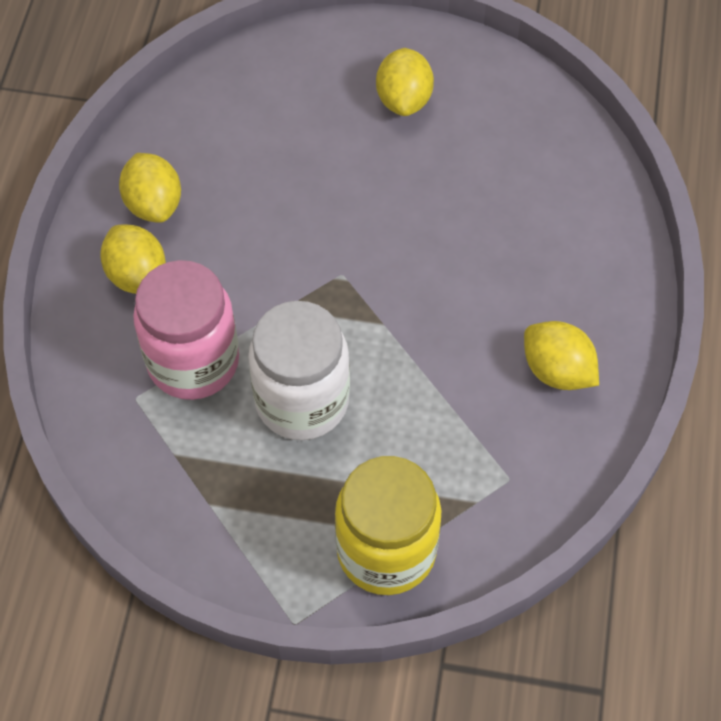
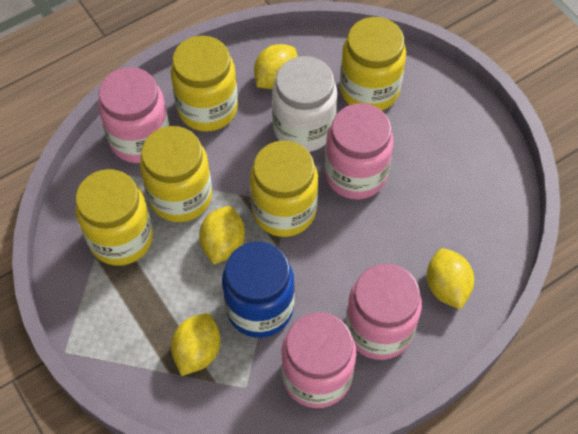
blue jar: none = 0 -> [222,242,294,338] = 1
pink jar: [133,260,239,400] = 1 -> [98,67,169,163] [281,312,356,408] [325,103,394,200] [346,264,422,360] = 4
yellow jar: [335,456,441,595] = 1 -> [75,169,153,266] [140,126,212,222] [171,36,238,132] [250,141,318,237] [340,17,406,110] = 5

